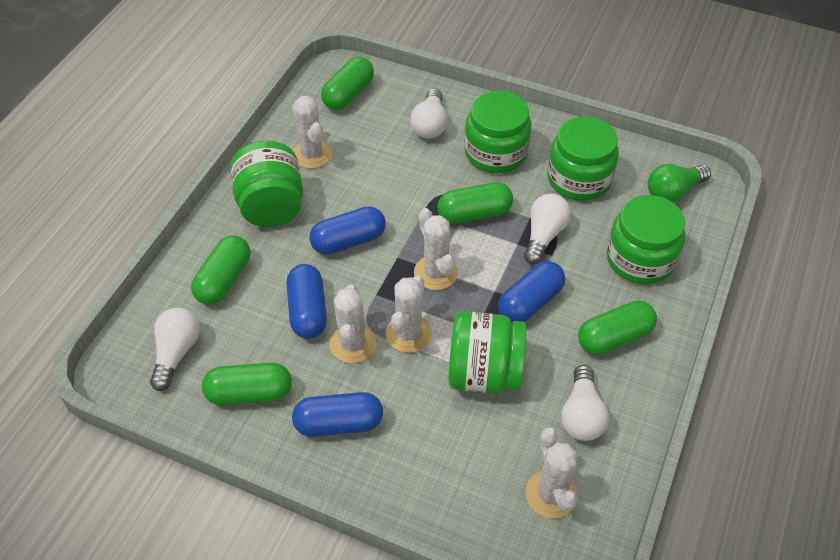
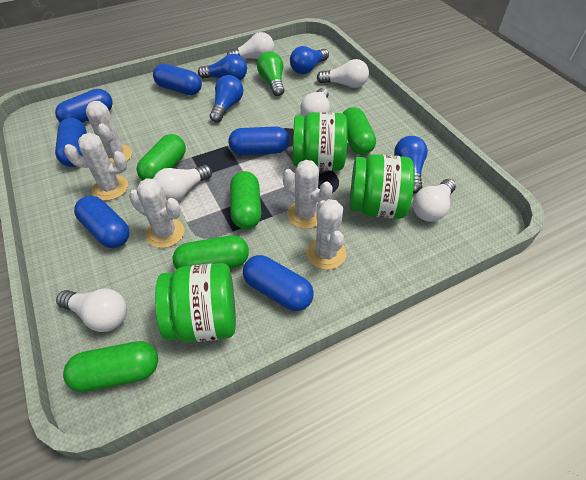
blue capsule: [287,264,327,339] [292,392,383,437] [309,206,386,255] [498,261,565,323] = 4 -> [55,89,113,123] [55,118,87,167] [74,196,129,248] [153,64,202,95] [228,126,289,155] [243,255,314,311] = 6
blue light bulb: none = 0 -> [198,54,247,80] [210,75,243,123] [290,46,329,74] [394,136,428,193] = 4
green jar: [230,141,303,227] [448,311,526,393] [464,91,531,173] [547,116,619,201] [607,195,685,284] = 5 -> [155,263,236,343] [293,112,348,171] [350,154,414,219] = 3
white light bulb: [150,308,200,391] [410,88,448,138] [524,194,571,264] [561,365,609,441] = 4 -> [56,289,127,332] [153,165,212,201] [227,32,274,59] [300,88,330,117] [317,59,369,88] [413,179,456,222] = 6

